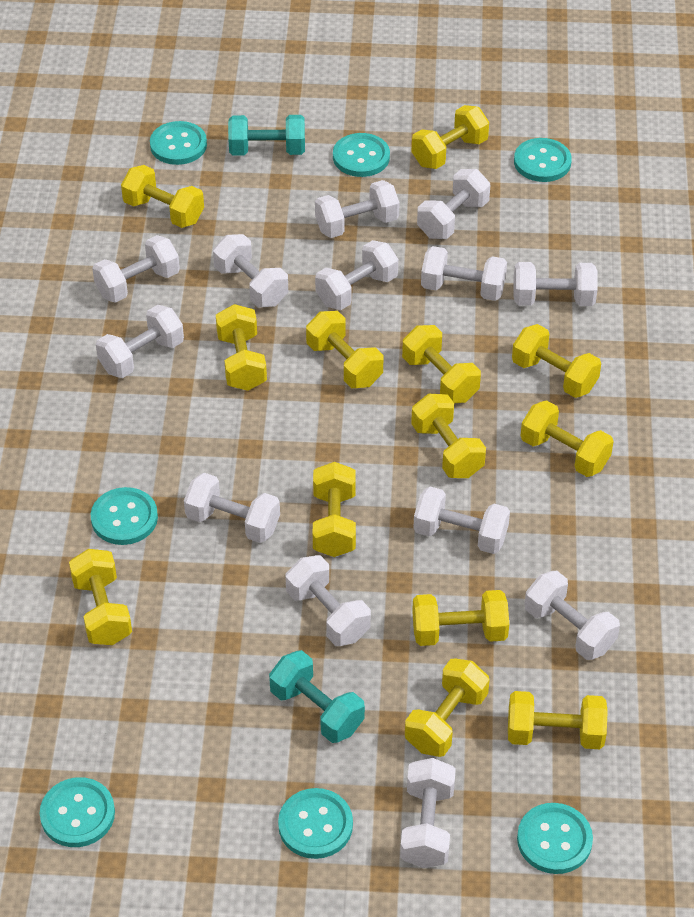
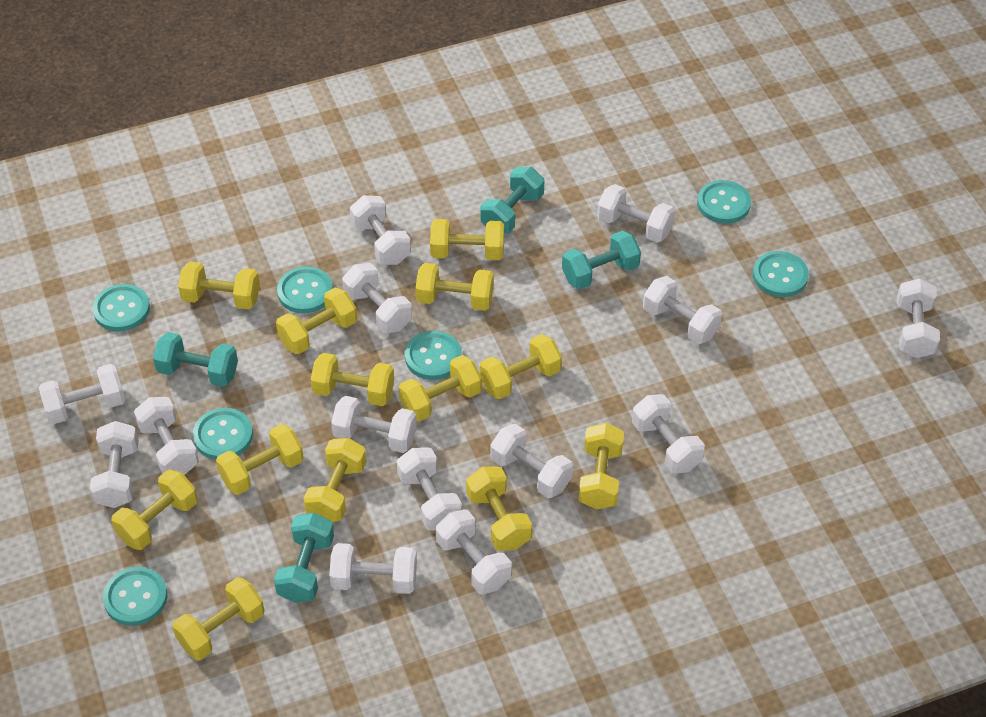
turquoise dumbbell: [228,115,305,156] [269,650,365,743] = 2 -> [153,332,238,387] [274,513,334,603] [480,167,544,234] [562,230,641,289] = 4
white dumbbell: [92,235,180,303] [96,305,184,378] [184,473,280,543] [213,234,288,308] [285,555,371,646] [315,180,400,238] [315,240,398,310] [400,758,456,868] [413,487,510,554] [417,169,490,239] [421,246,507,301] [514,262,598,306] [525,571,620,660] = 13 -> [39,364,125,424] [90,421,139,508] [134,397,199,475] [329,543,417,594] [331,396,417,453] [342,263,412,334] [350,195,411,265] [397,448,462,531] [435,510,511,594] [490,424,573,498] [597,184,675,243] [632,394,705,474] [643,276,722,344] [897,278,940,358] = 14

